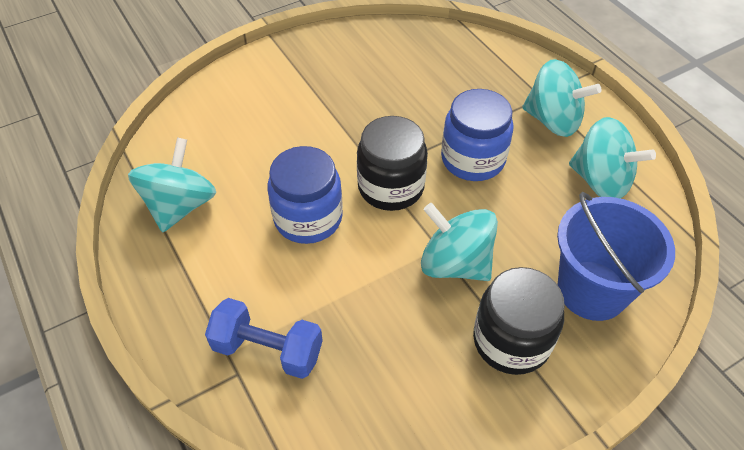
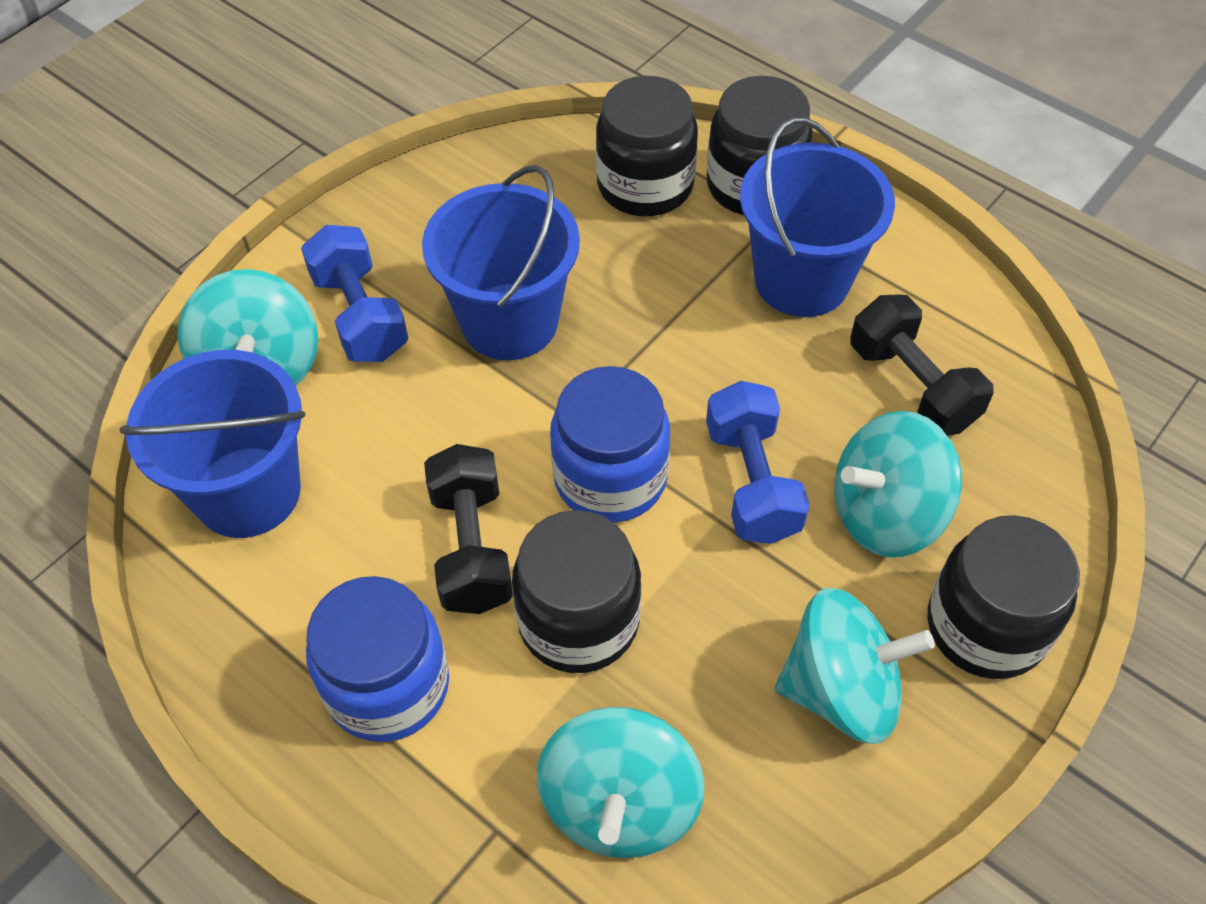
black dumbbell: none = 0 -> [424,444,513,614] [850,294,993,436] = 2
black jar: [357,116,428,211] [473,267,565,375] = 2 -> [512,510,641,673] [596,76,698,216] [707,76,813,215] [928,515,1080,679] = 4
blue bucket: [557,192,675,321] = 1 -> [119,350,305,538] [422,165,580,360] [740,117,895,317] = 3
blue dumbbell: [205,298,323,379] = 1 -> [301,225,408,362] [706,381,810,544] = 2

